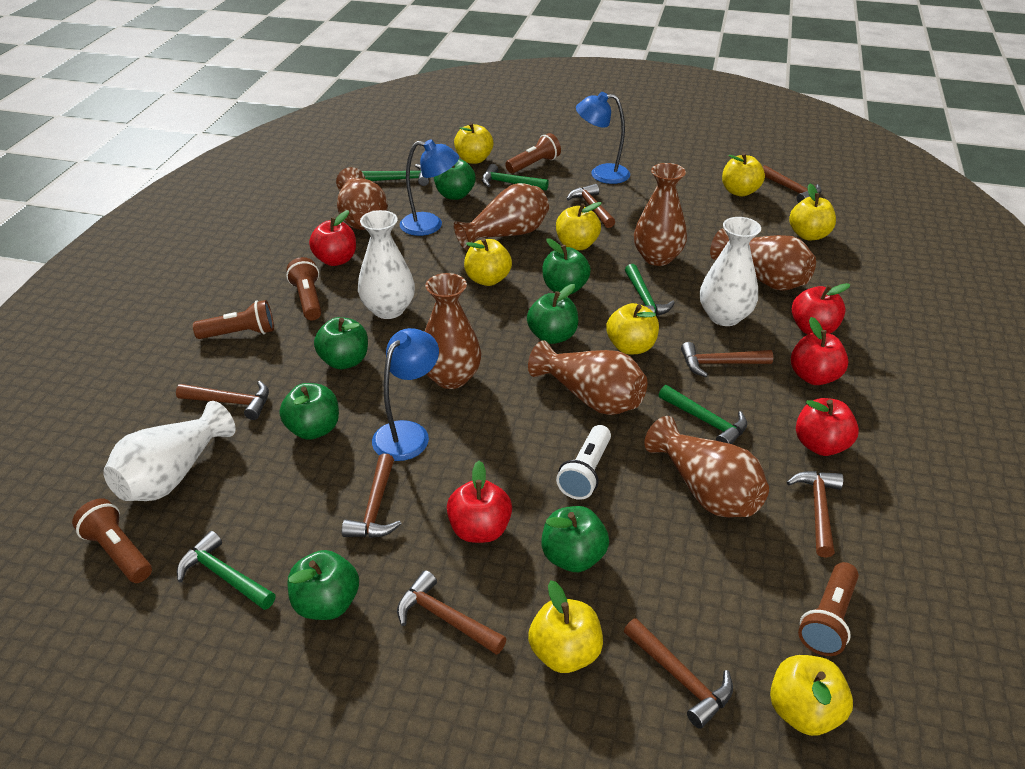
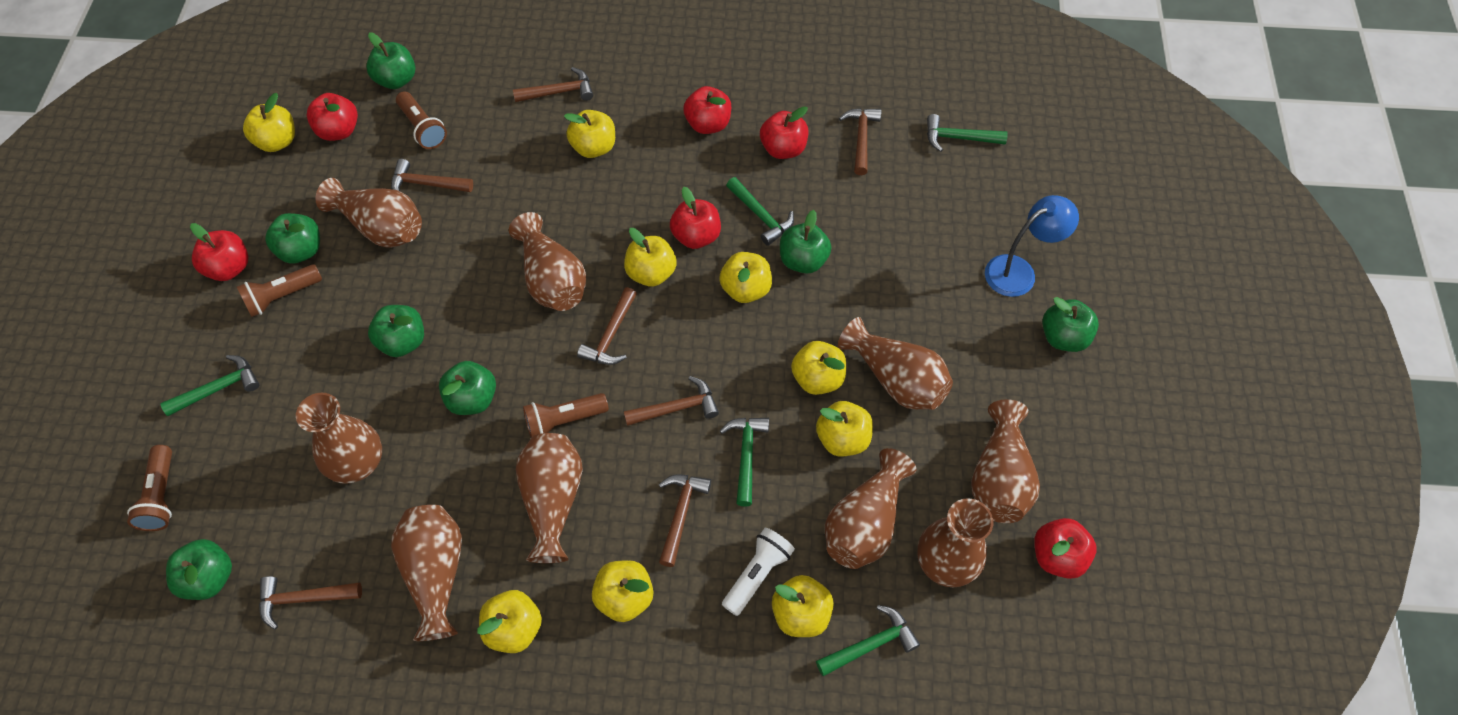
blue lamp: [372,328,439,461] [400,139,459,236] [576,92,630,184] = 3 -> [985,195,1079,297] = 1
brown flashlight: [72,498,152,583] [193,300,274,339] [286,257,321,320] [505,133,561,173] [798,562,859,656] = 5 -> [127,445,172,531] [237,264,322,317] [396,91,447,149] [523,393,609,438] = 4
brown hammer: [176,381,269,420] [342,454,402,538] [397,570,506,655] [567,184,615,228] [624,618,733,729] [681,342,773,377] [762,165,822,203] [787,471,843,558] = 8 -> [259,576,362,630] [391,159,473,192] [513,67,593,102] [577,287,637,365] [624,376,719,426] [659,474,711,567] [839,108,881,175] = 7
brown vase: [336,167,388,230] [425,273,481,389] [453,183,549,251] [528,340,647,415] [634,163,687,266] [645,416,769,517] [710,228,816,291] = 7 -> [296,393,382,484] [315,178,422,248] [391,505,462,641] [509,212,586,311] [516,433,583,563] [825,448,916,569] [838,317,953,410] [917,498,993,588] [971,399,1040,523] = 9
red apple: [309,210,356,266] [447,461,512,543] [791,317,848,385] [792,283,850,335] [796,398,859,456] = 5 -> [190,223,249,281] [307,93,358,141] [670,187,721,249] [683,86,731,134] [760,106,808,159] [1034,518,1097,579] = 6
white vase: [103,401,236,501] [358,210,415,319] [700,217,761,326] = 3 -> none = 0
yellow apple: [454,122,494,164] [464,238,512,286] [528,581,603,673] [556,202,602,250] [606,303,659,355] [722,153,765,197] [770,655,853,736] [789,184,836,240] = 8 -> [243,93,295,152] [477,590,542,653] [564,110,615,158] [592,560,653,622] [624,228,677,286] [719,252,772,303] [772,575,834,637] [791,341,846,395] [816,401,873,457] = 9

